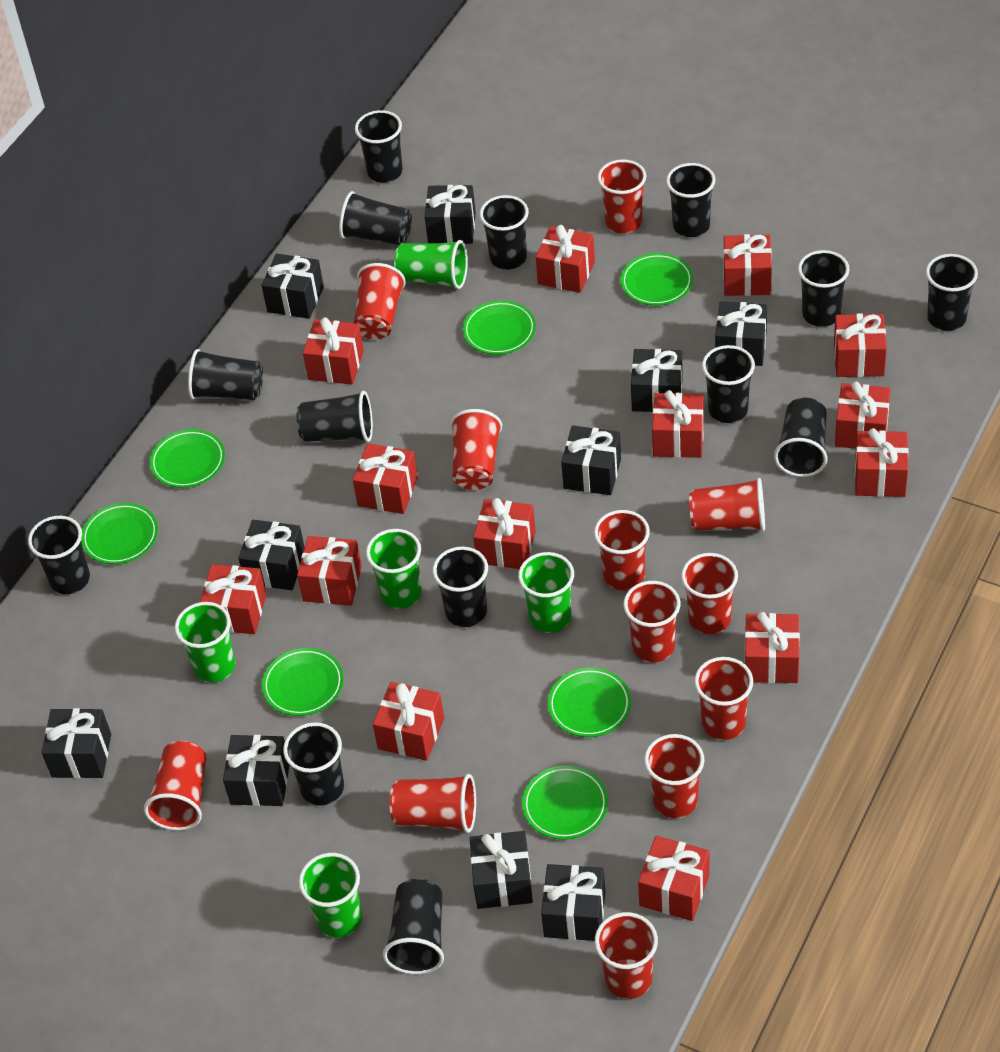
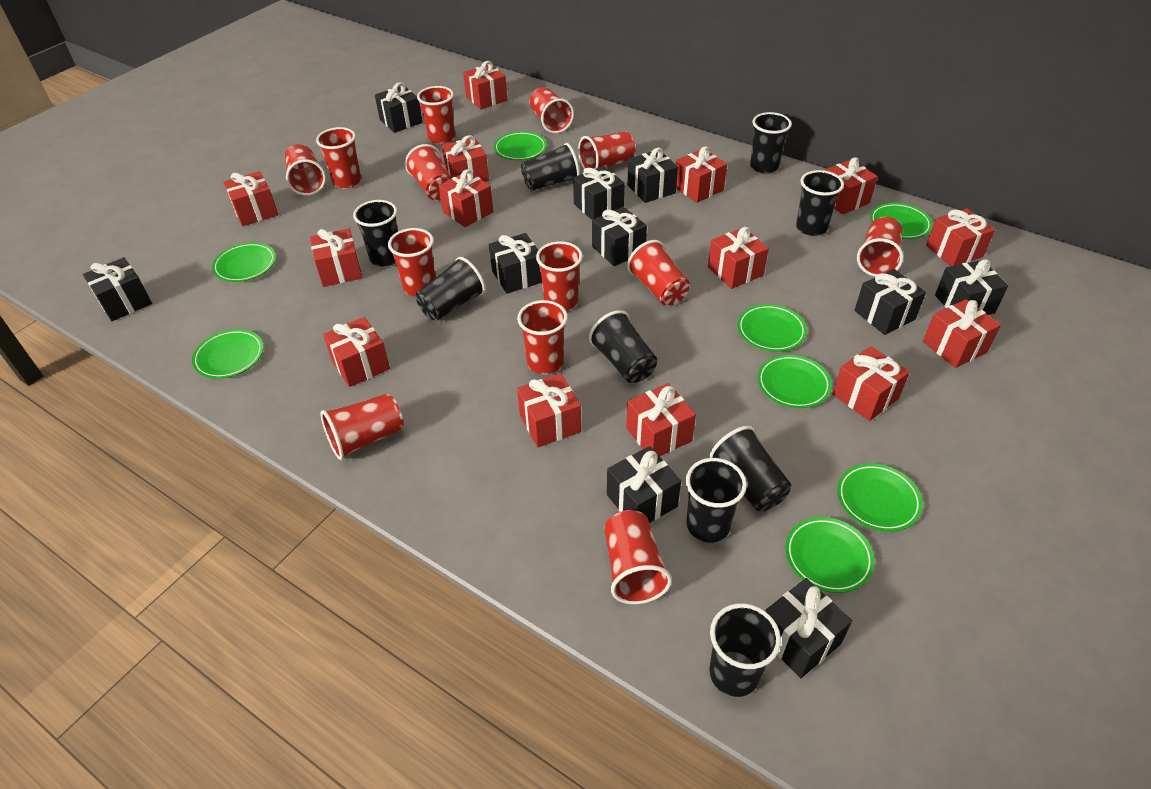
black cup: [28,516,90,594] [188,349,263,400] [283,722,344,806] [296,391,373,442] [339,191,412,245] [355,110,403,183] [383,879,444,974] [433,547,488,627] [479,195,529,270] [666,163,715,237] [702,345,755,423] [774,398,827,477] [798,250,849,327] [926,254,978,331] = 14 -> [353,200,398,267] [416,257,486,321] [521,143,580,191] [589,310,658,383] [686,458,747,543] [709,426,791,511] [709,603,781,697] [750,112,792,174] [796,170,844,236] = 9
green cup: [175,602,235,683] [299,853,362,938] [366,529,422,609] [394,240,468,289] [518,552,574,633] = 5 -> none = 0
green plate: [81,503,158,564] [150,429,225,488] [262,648,344,716] [463,301,536,355] [522,765,608,840] [548,667,631,737] [621,253,693,306] = 7 -> [192,329,264,379] [212,242,276,282] [494,131,547,160] [738,304,807,352] [758,355,832,408] [785,517,874,593] [837,463,923,532] [870,203,932,239] = 8
red cup: [144,741,207,830] [354,263,406,340] [390,774,476,833] [450,409,502,490] [594,510,650,590] [595,912,658,999] [597,159,646,234] [624,581,680,662] [644,734,704,818] [681,553,738,634] [689,478,765,531] [694,657,753,740] = 12 -> [284,144,326,196] [316,127,361,189] [320,394,403,460] [388,228,436,297] [405,144,451,201] [417,86,455,144] [517,300,568,374] [529,87,574,133] [536,241,583,311] [578,132,636,169] [604,510,672,604] [627,240,690,306] [857,217,903,277] = 13

